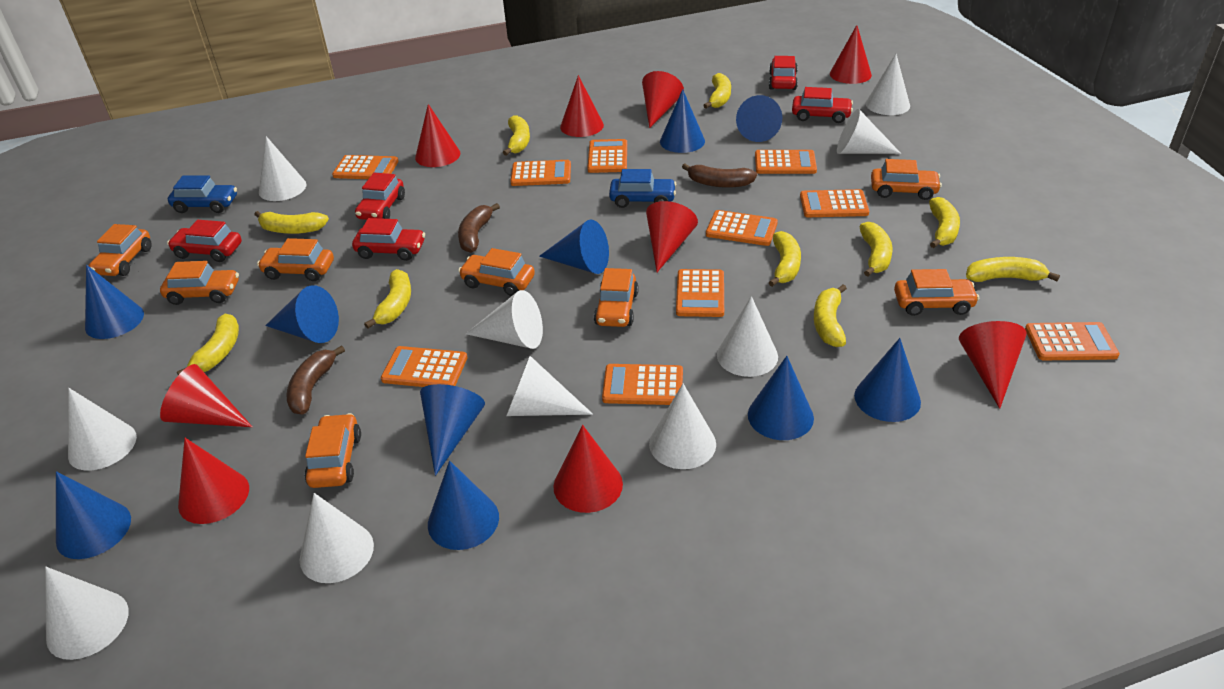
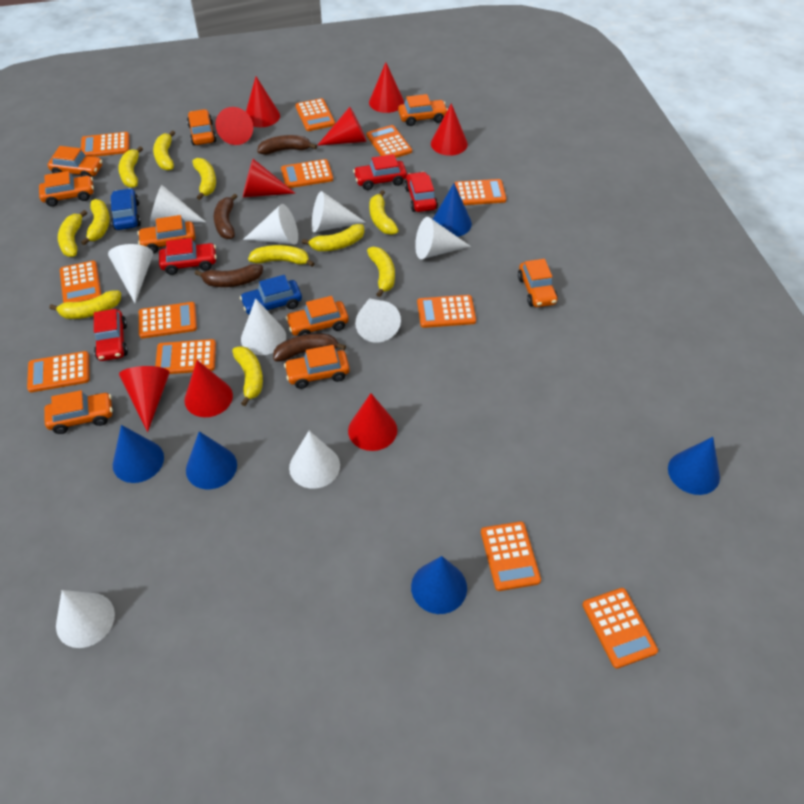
blue cone: [56,471,131,559] [85,265,144,339] [265,285,339,343] [420,384,485,476] [428,461,499,550] [539,219,609,274] [660,89,705,153] [736,95,782,142] [748,356,814,440] [854,338,921,422] = 10 -> [113,425,164,483] [186,431,237,489] [411,556,467,614] [433,183,472,237] [668,437,720,495] = 5
brown banana: [286,345,345,415] [458,203,500,253] [682,164,757,188] = 3 -> [195,264,263,287] [214,193,238,239] [257,135,317,155] [273,333,346,361] = 4
orange calculator: [332,155,398,179] [381,346,468,387] [510,160,571,186] [587,139,627,173] [602,364,683,405] [676,269,724,317] [706,210,778,246] [755,150,817,174] [800,189,869,217] [1025,322,1120,360] = 10 -> [27,351,89,392] [60,261,101,303] [81,132,129,157] [139,302,197,339] [155,339,216,374] [281,159,333,188] [295,98,335,131] [366,125,412,158] [417,295,476,328] [454,179,507,205] [481,521,541,591] [582,588,658,669] = 12
orange car: [89,224,152,276] [160,261,239,305] [257,238,334,281] [305,413,361,488] [458,248,535,296] [594,268,639,327] [871,159,942,200] [894,269,979,316] = 8 -> [39,171,94,207] [44,390,113,434] [48,146,102,177] [138,215,195,253] [187,109,216,145] [284,345,350,389] [286,296,349,336] [398,94,448,126] [518,259,558,307] = 9
red car: [167,220,242,262] [352,218,425,261] [355,173,405,220] [769,56,798,90] [792,87,853,123] = 5 -> [94,309,128,361] [159,238,217,275] [353,154,407,190] [404,172,438,212] = 4
white cone: [45,567,129,660] [68,388,137,470] [259,136,306,201] [299,493,374,583] [466,290,543,349] [506,356,593,416] [649,384,716,469] [717,296,778,377] [837,109,901,154] [866,54,910,115] = 10 -> [56,590,115,648] [108,244,153,303] [150,185,206,224] [241,298,286,355] [243,204,298,245] [289,431,340,489] [312,191,366,233] [355,298,401,343] [415,217,471,259] = 9
yellow banana: [177,314,239,375] [254,211,329,234] [364,269,411,329] [503,115,530,156] [703,73,731,109] [768,231,801,287] [814,284,847,347] [859,222,893,277] [929,197,960,248] [966,257,1060,282] = 10 -> [49,291,121,319] [58,210,87,257] [81,199,110,246] [118,146,143,188] [153,130,175,171] [193,158,216,200] [232,346,263,406] [248,245,315,267] [302,224,364,251] [367,247,395,297] [369,190,399,235] = 11

